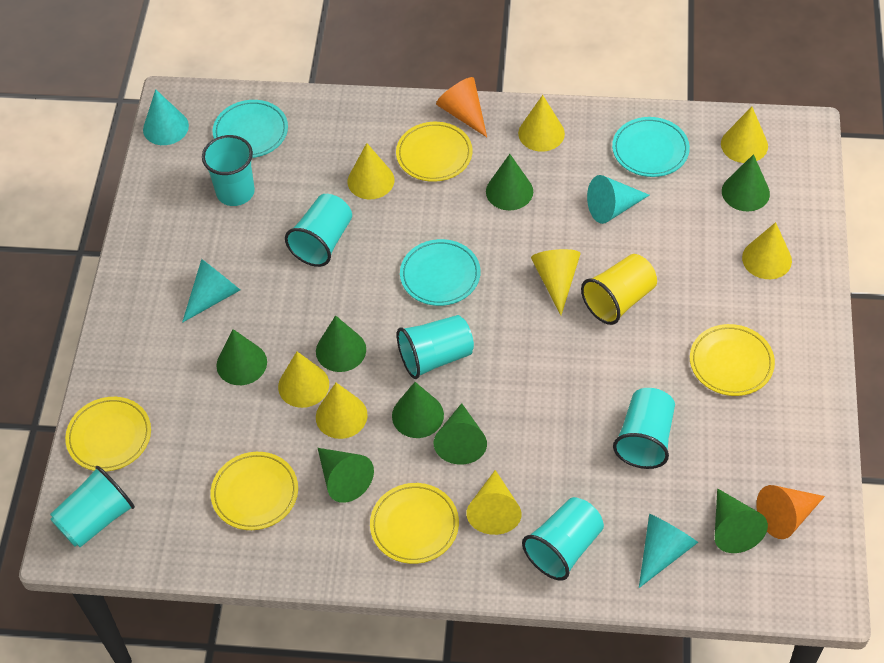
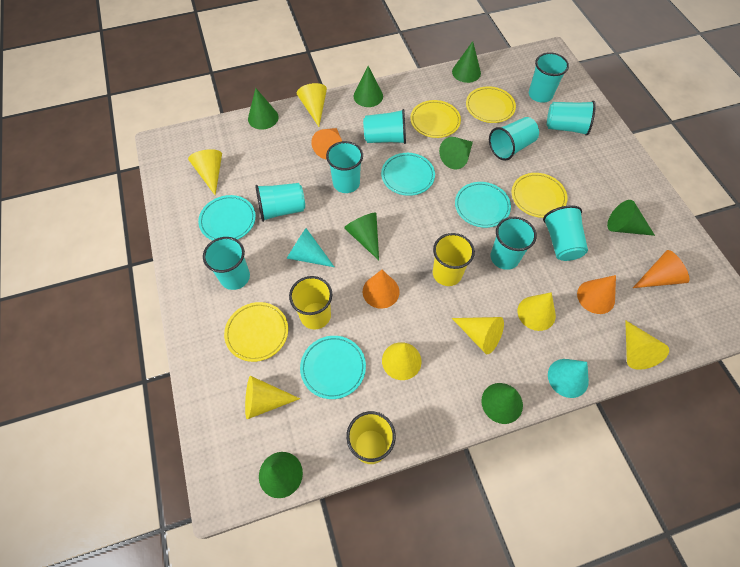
orange cone: [436,77,487,137] [756,485,825,539] = 2 -> [311,128,342,160] [363,270,399,309] [577,275,616,314] [633,250,690,288] = 4
turquoise cone: [143,89,189,145] [182,259,240,323] [587,175,649,224] [639,514,698,588] = 4 -> [287,228,334,267] [548,359,589,398] = 2
turquoise cup: [50,466,135,547] [202,135,255,206] [285,194,352,267] [397,315,474,379] [522,497,604,581] [613,388,675,469] = 6 -> [203,237,250,290] [255,183,305,222] [326,141,363,193] [363,109,406,144] [489,117,539,161] [491,217,537,270] [529,52,569,103] [543,205,588,261] [547,101,596,136] = 9
turquoise plate: [213,100,288,158] [400,239,480,306] [612,117,690,177] = 3 -> [198,195,256,241] [300,336,366,399] [381,153,435,196] [455,182,511,228] = 4
yellow cone: [278,352,329,408] [316,383,368,439] [348,143,395,199] [466,470,521,535] [518,95,565,152] [531,249,581,315] [721,107,768,163] [742,222,792,279] = 8 -> [188,149,222,195] [245,376,300,419] [297,83,327,127] [382,342,422,380] [452,317,504,354] [517,292,556,331] [625,320,669,370] = 7
yellow cup: [581,254,657,325] = 1 -> [289,276,332,329] [346,411,396,464] [433,233,475,286] = 3
yellow plate: [65,397,151,472] [211,452,298,530] [370,483,459,564] [396,122,473,182] [690,324,775,396] = 5 -> [224,302,288,362] [410,100,461,138] [466,86,516,123] [512,173,568,218] = 4

